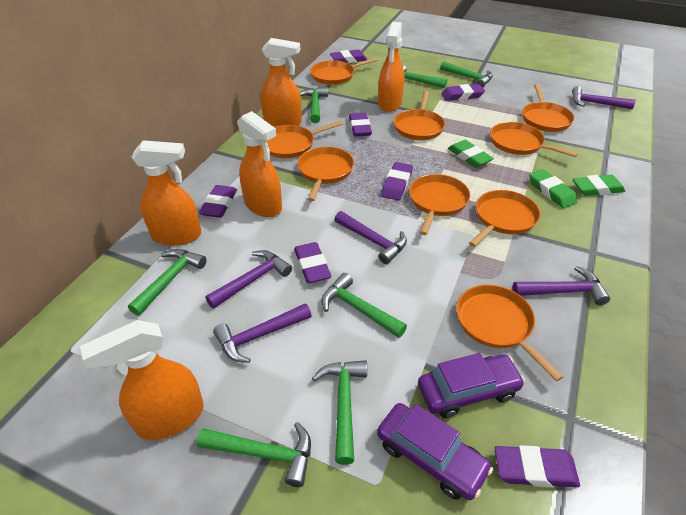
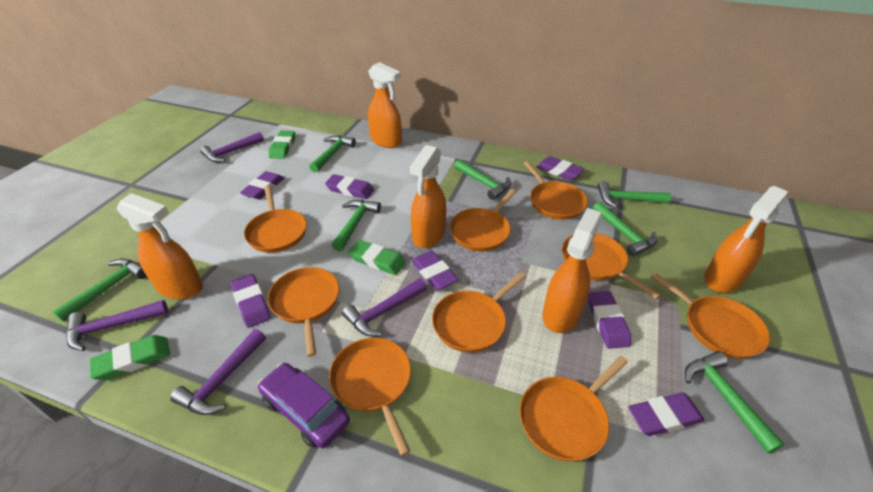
purple car: [377,403,493,500] [418,353,525,418] = 2 -> [258,363,350,448] = 1
purple hammer: [205,250,292,308] [213,303,312,363] [334,211,407,264] [512,266,610,305] [572,86,635,109] = 5 -> [66,300,168,351] [170,329,266,415] [200,132,264,163] [342,278,427,336] = 4

